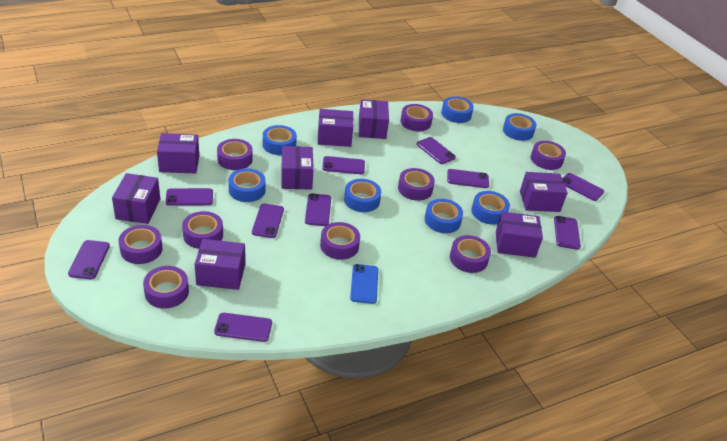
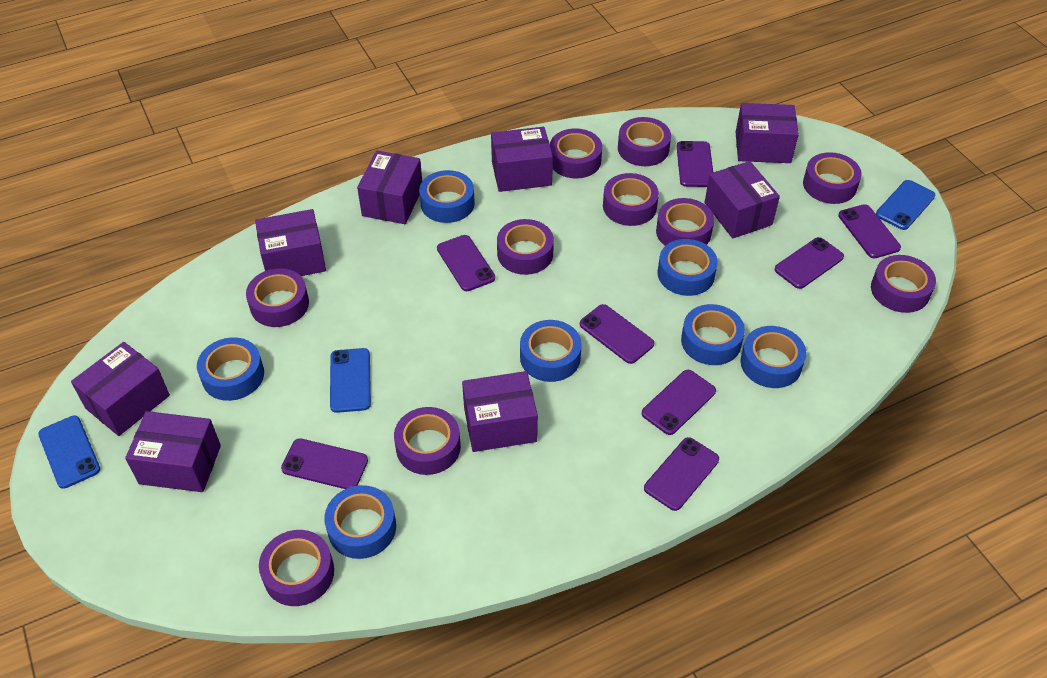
blue phone: [350,264,378,304] = 1 -> [38,415,100,489] [330,348,371,413] [876,180,935,230] = 3
purple phone: [68,240,110,279] [165,188,213,206] [214,313,272,342] [252,204,284,238] [305,193,331,226] [322,156,365,174] [417,137,456,164] [447,169,489,188] [554,216,581,250] [562,173,604,201] = 10 -> [281,438,368,489] [437,235,495,291] [580,304,654,364] [642,370,716,435] [644,437,719,511] [677,141,713,187] [774,237,844,289] [838,204,901,258] = 8
purple tape: [119,225,163,264] [143,266,189,308] [182,211,223,249] [217,139,253,170] [320,222,360,260] [398,168,435,201] [400,104,433,131] [450,235,491,273] [531,141,566,170] = 9 -> [246,268,309,327] [259,530,334,606] [394,407,461,475] [497,219,554,275] [550,128,602,179] [603,173,659,226] [618,117,671,166] [656,198,714,246] [803,152,862,204] [871,255,936,313] = 10

